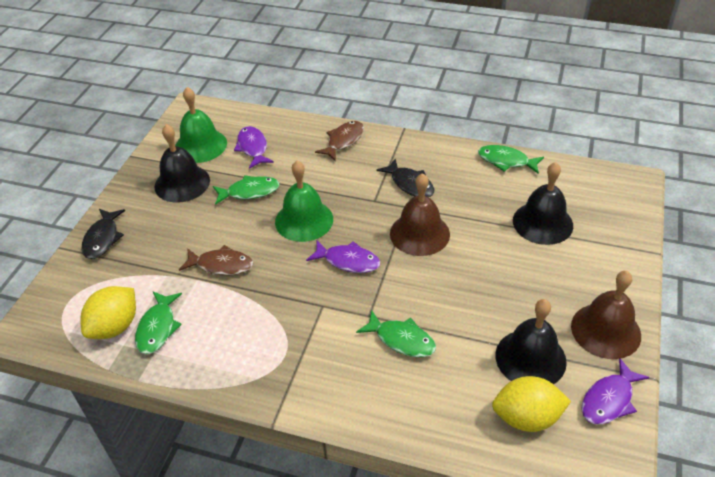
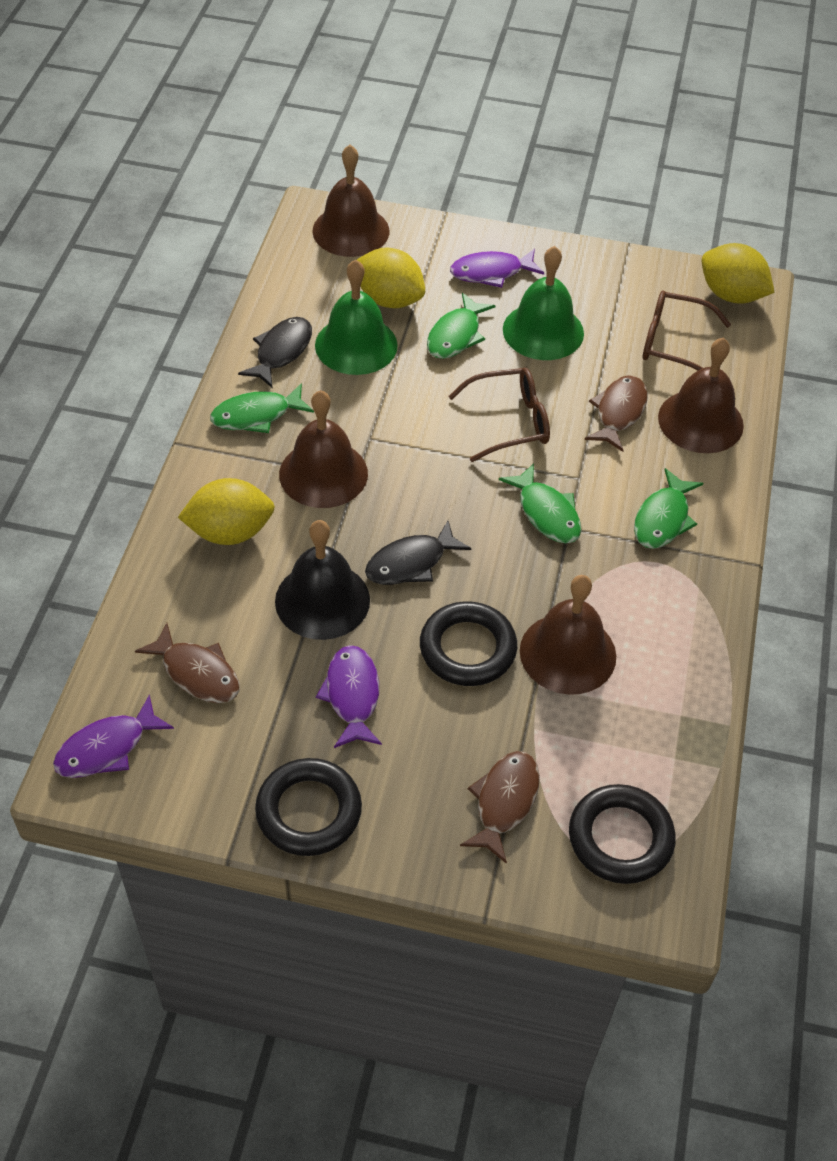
black bell: [154,124,210,203] [495,299,567,384] [513,162,573,245] = 3 -> [275,520,370,640] = 1
black ring: none = 0 -> [255,758,362,856] [420,601,517,686] [569,784,676,884] = 3
brown bell: [390,173,450,256] [571,271,641,359] = 2 -> [279,390,368,508] [313,145,389,257] [520,575,616,695] [658,337,744,453] = 4
brown fish: [179,245,253,275] [315,121,364,161] = 2 -> [135,623,239,703] [460,751,540,864] [585,375,648,452] = 3
brown glasses: none = 0 -> [448,367,550,462] [643,291,731,371] = 2
yellow lemon: [80,286,136,339] [492,376,571,432] = 2 -> [178,478,275,545] [357,248,425,308] [702,243,775,304] = 3

